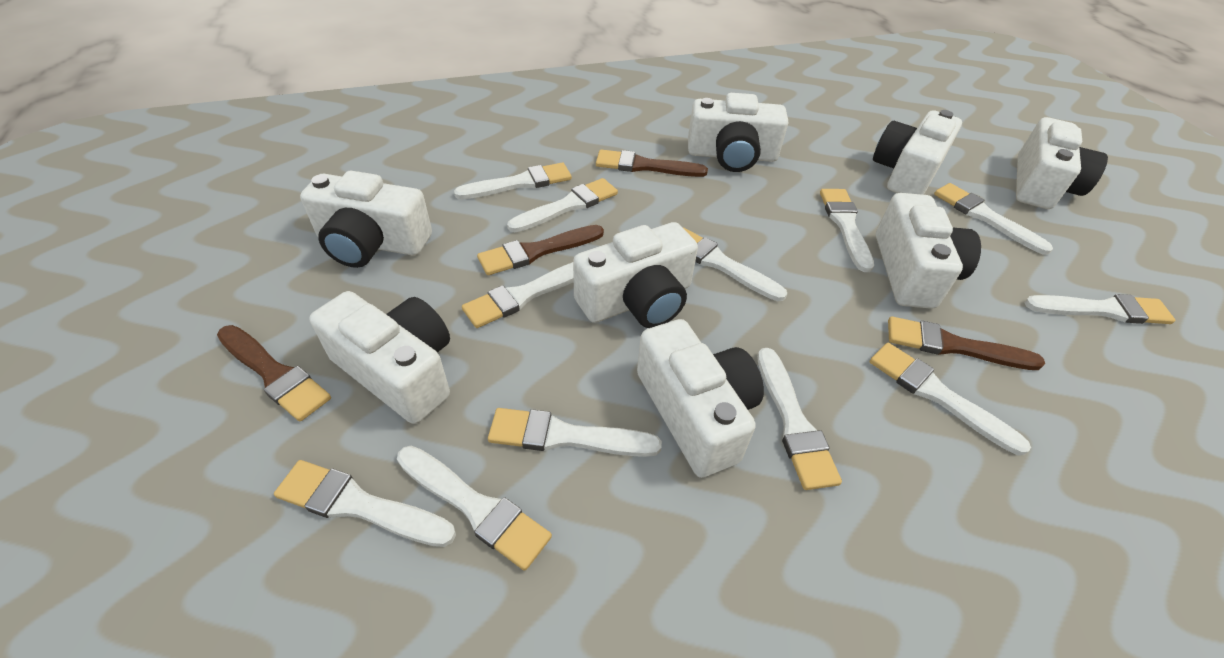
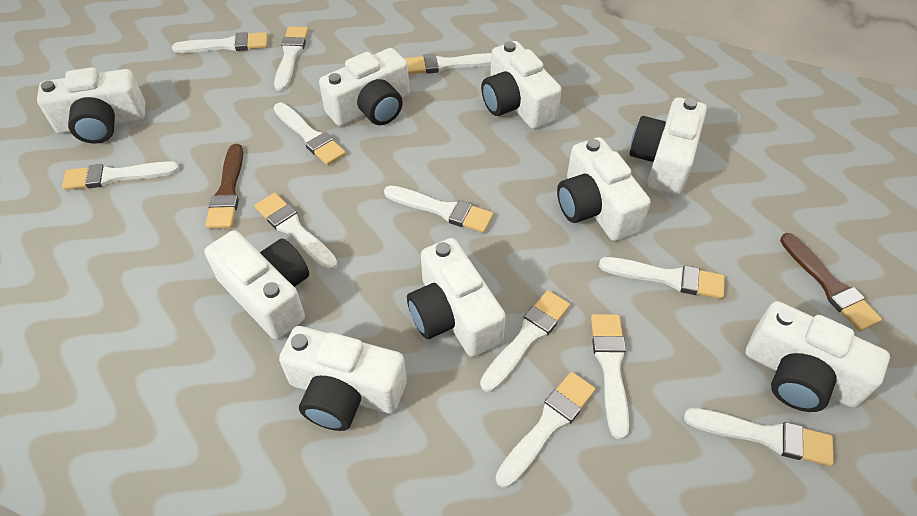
brown brush: [217,325,331,421] [477,225,604,275] [596,150,708,177] [888,316,1045,370] = 4 -> [205,144,243,228] [780,233,882,332] = 2
white camera: [300,171,432,268] [309,291,450,424] [573,222,698,328] [637,319,764,478] [688,93,788,172] [873,110,962,195] [876,193,981,309] [1016,117,1108,209] = 8 -> [37,67,145,144] [204,230,309,339] [279,326,407,431] [319,48,410,126] [407,238,506,357] [481,41,562,129] [557,137,651,241] [630,97,707,195] [746,301,890,412] = 9

